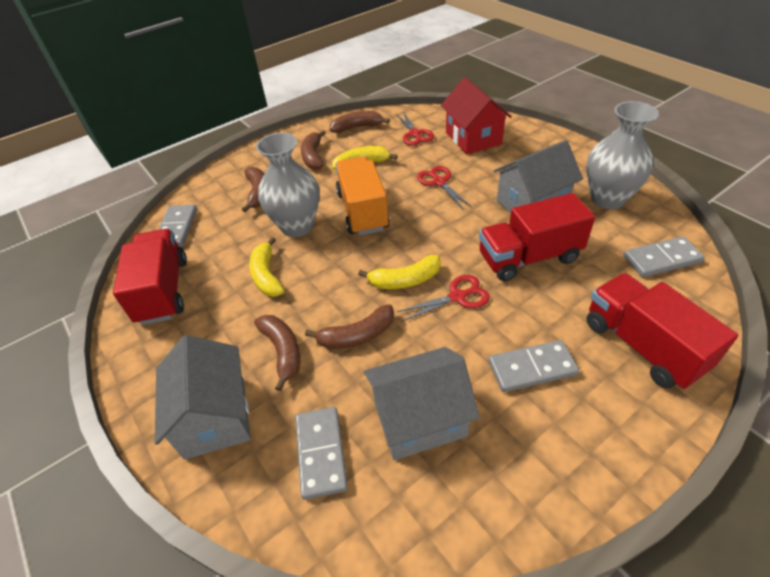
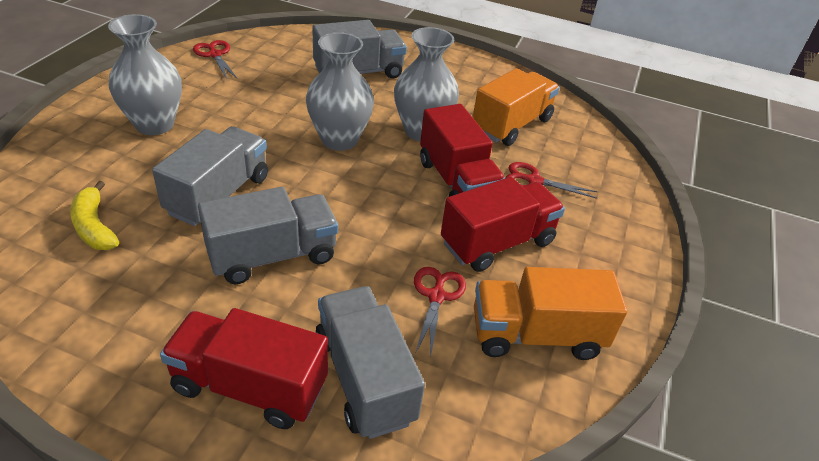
brown banana: [242,167,264,213] [254,315,301,391] [301,130,326,170] [305,304,394,349] [330,111,390,133] = 5 -> none = 0
grey domino: [158,205,197,247] [295,407,348,500] [489,340,579,392] [624,236,705,277] = 4 -> none = 0
grey house: [155,335,251,460] [364,347,480,460] [494,140,583,213] = 3 -> none = 0
grey truck: none = 0 -> [152,126,268,226] [198,187,338,284] [312,20,407,78] [316,286,425,439] = 4
grey vase: [256,133,320,237] [586,101,659,209] = 2 -> [108,14,182,135] [306,33,374,151] [394,27,459,141] = 3
orange truck: [335,156,390,236] = 1 -> [473,68,560,146] [474,267,627,360] = 2
red house: [441,77,512,154] = 1 -> none = 0
yellow banana: [249,237,284,297] [332,146,398,170] [358,255,441,289] = 3 -> [70,181,119,250] = 1

